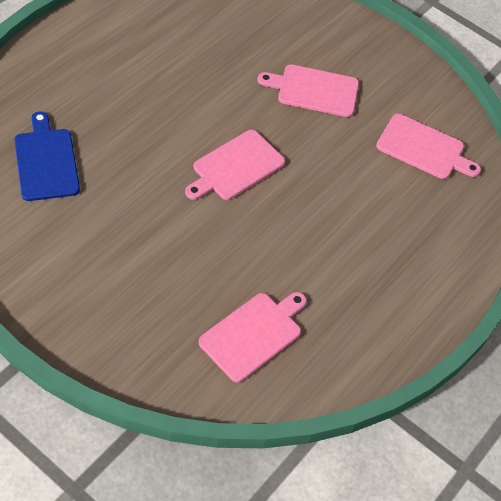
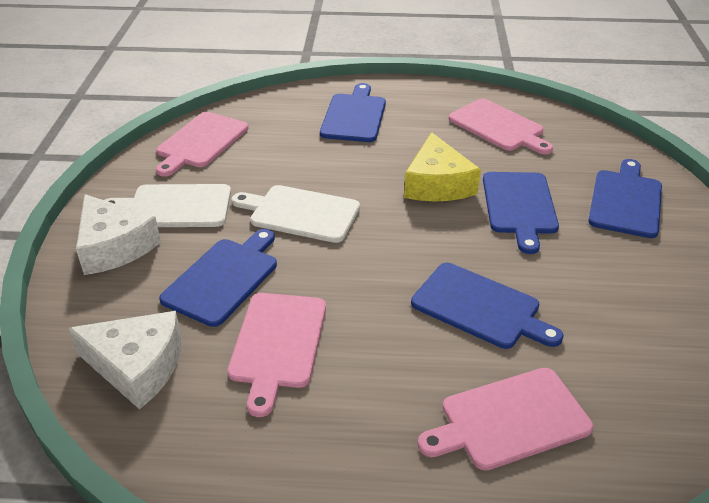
blue cutting board: [14,111,80,201] = 1 -> [159,229,277,327] [320,83,386,142] [411,263,564,349] [483,172,559,254] [588,159,662,238] = 5
white cheese: none = 0 -> [69,311,182,409] [76,194,161,275] = 2
white cutting board: none = 0 -> [105,184,231,227] [232,185,360,243] = 2
yellow cheese: none = 0 -> [404,132,481,202] = 1

